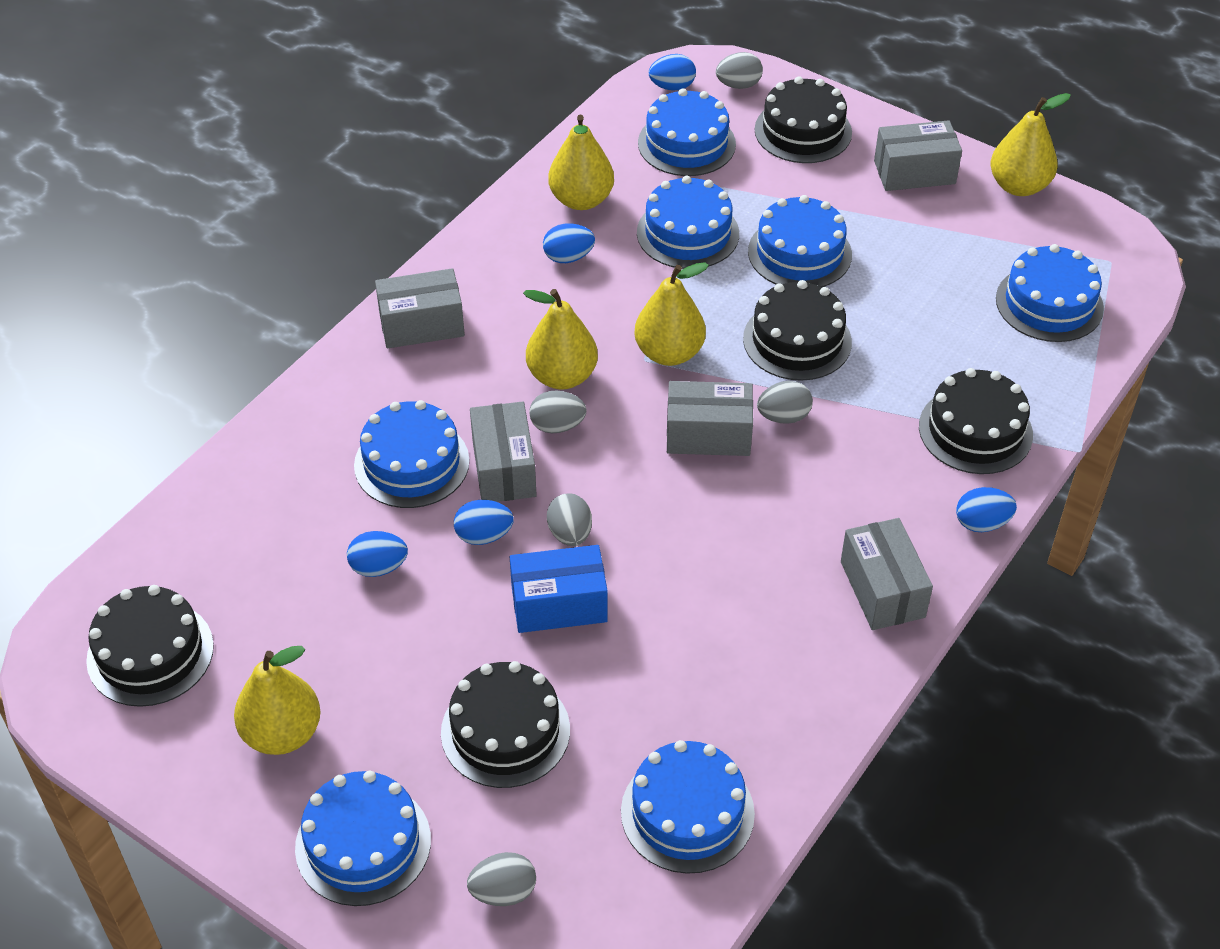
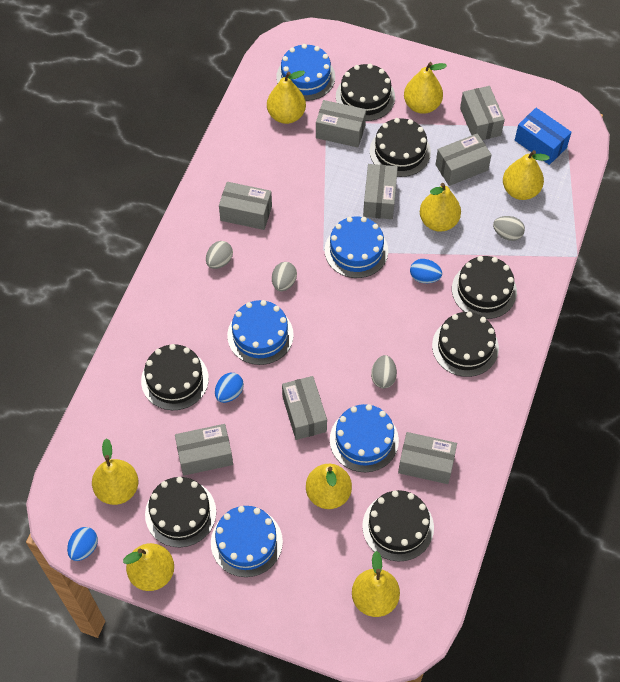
black cake: [86,585,214,707] [441,661,570,788] [743,280,852,381] [754,76,852,163] [919,368,1033,474] = 5 -> [141,344,209,410] [145,477,216,547] [336,64,395,121] [362,490,434,561] [370,118,431,177] [432,312,499,377] [452,256,517,319] = 7
blue cake: [295,771,431,906] [354,400,469,508] [621,740,755,874] [637,176,739,269] [638,88,736,176] [748,195,852,287] [996,244,1104,342] = 7 -> [211,506,283,577] [227,300,294,365] [276,44,335,101] [325,216,388,278] [330,404,399,472] = 5
blue egg: [347,531,408,577] [454,500,514,545] [543,224,595,263] [649,54,696,91] [956,487,1017,532] = 5 -> [67,527,98,561] [215,373,244,403] [410,259,442,283] = 3
grey box: [375,268,465,349] [470,401,537,502] [667,381,753,456] [841,518,933,630] [874,120,962,191] = 5 -> [175,424,233,476] [219,182,272,230] [282,376,327,440] [316,100,366,147] [363,164,398,219] [398,432,457,484] [435,133,492,186] [460,86,505,140] = 8
grey egg: [467,852,536,906] [529,390,587,433] [547,493,592,546] [716,52,763,89] [757,381,813,424] = 5 -> [206,241,233,269] [272,262,297,291] [371,355,397,388] [493,216,525,241] = 4
yellow pear: [234,646,321,755] [523,289,598,390] [548,115,614,210] [634,262,709,366] [991,93,1071,196] = 5 -> [92,438,138,505] [123,543,174,591] [267,71,306,124] [306,464,352,509] [352,551,400,617] [404,62,447,114] [420,183,461,232] [503,150,550,200] = 8

